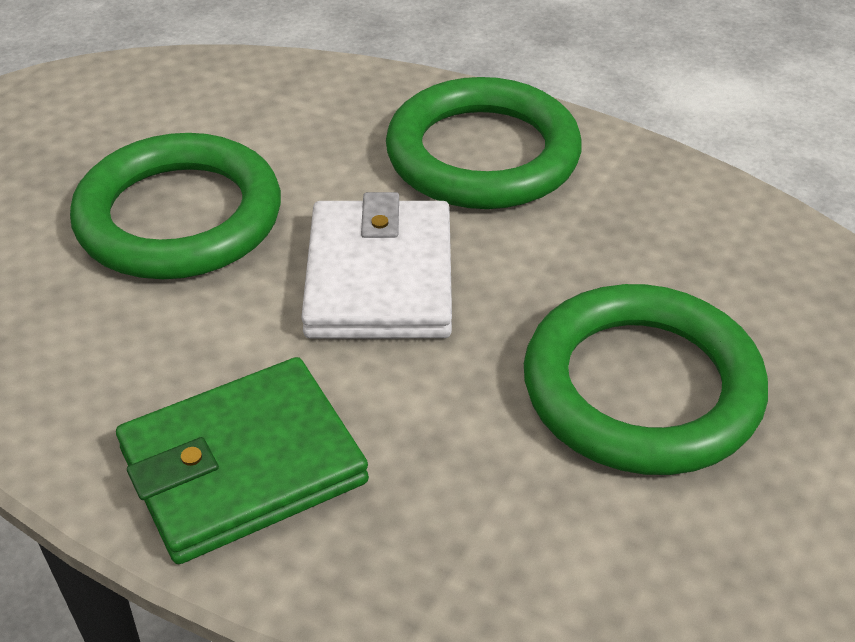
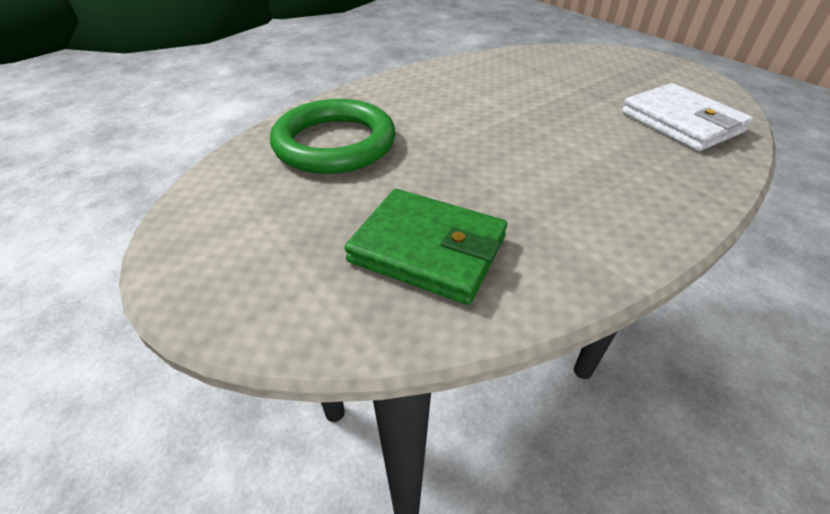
green ring: [70,133,281,279] [386,77,582,209] [524,284,768,475] = 3 -> [270,99,396,174] = 1

